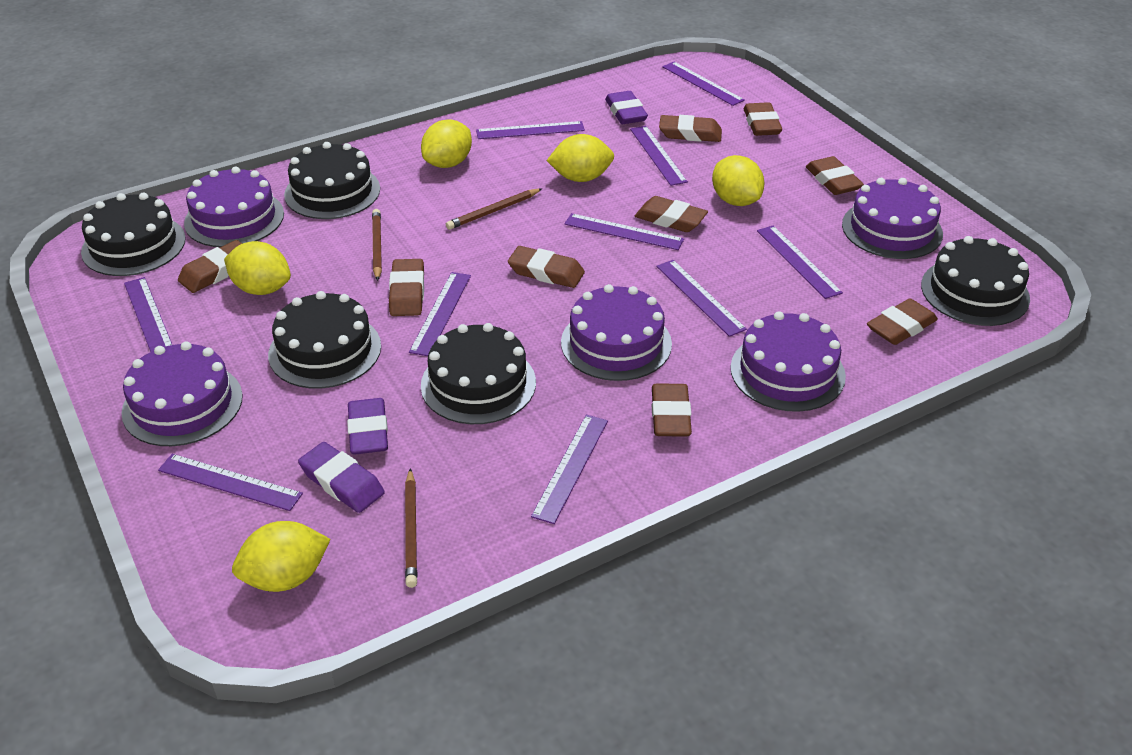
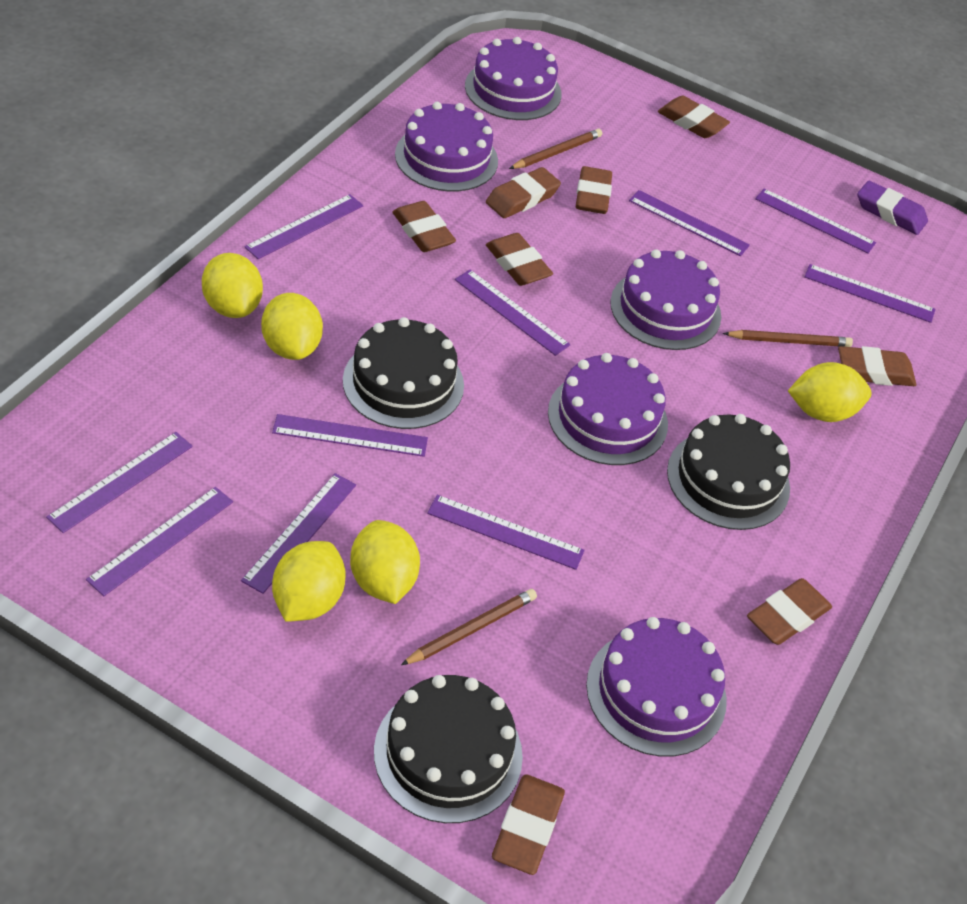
black cake: [81,192,185,276] [268,291,381,389] [284,142,380,219] [421,323,536,424] [921,236,1030,326] = 5 -> [343,317,464,429] [374,675,523,823] [667,414,790,530] = 3
brown eraser: [178,240,242,293] [389,259,424,316] [508,246,585,288] [635,196,708,232] [652,383,692,437] [659,115,722,142] [744,102,782,136] [806,156,864,195] [867,298,938,345] = 9 -> [393,201,456,252] [486,167,561,218] [486,233,553,286] [492,774,565,875] [576,166,612,214] [658,96,730,138] [747,578,832,645] [838,346,916,386] = 8
purple eraser: [298,442,385,513] [347,398,388,455] [605,91,648,124] = 3 -> [857,181,928,235] = 1

